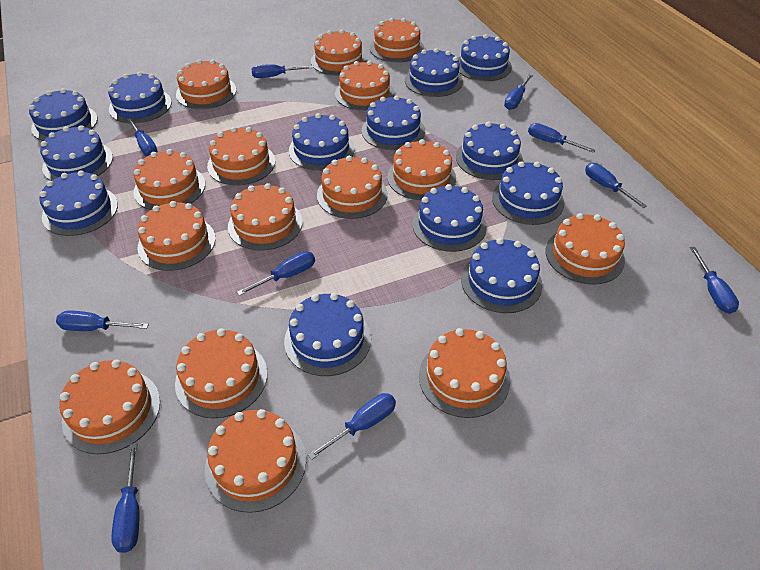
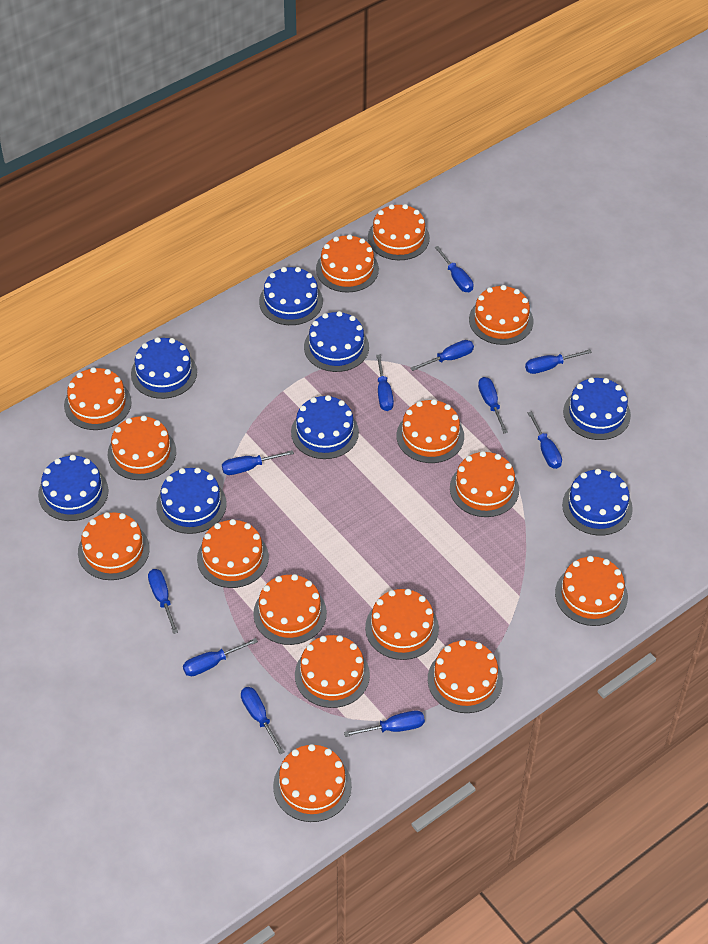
blue cake: [29,88,97,141] [39,171,118,236] [40,125,113,181] [108,72,172,124] [284,293,371,376] [289,113,355,171] [362,95,425,150] [405,48,463,97] [412,184,487,252] [456,122,523,180] [458,34,512,81] [461,238,542,313] [492,161,564,225] = 13 -> [38,455,108,521] [131,337,197,399] [156,468,227,534] [259,267,323,325] [291,395,359,459] [304,311,369,372] [562,469,633,536] [563,377,631,440] = 8
blue screwdriver: [56,311,149,331] [111,443,140,553] [127,118,158,156] [237,251,315,296] [251,64,314,78] [308,393,396,460] [504,75,533,110] [528,123,596,153] [585,163,647,208] [690,247,739,314] = 10 -> [148,569,178,634] [183,638,258,676] [222,450,294,475] [241,687,285,754] [344,710,425,737] [376,354,394,411] [411,340,474,371] [435,246,473,292] [478,377,508,434] [525,349,592,374] [528,411,562,469] = 11

